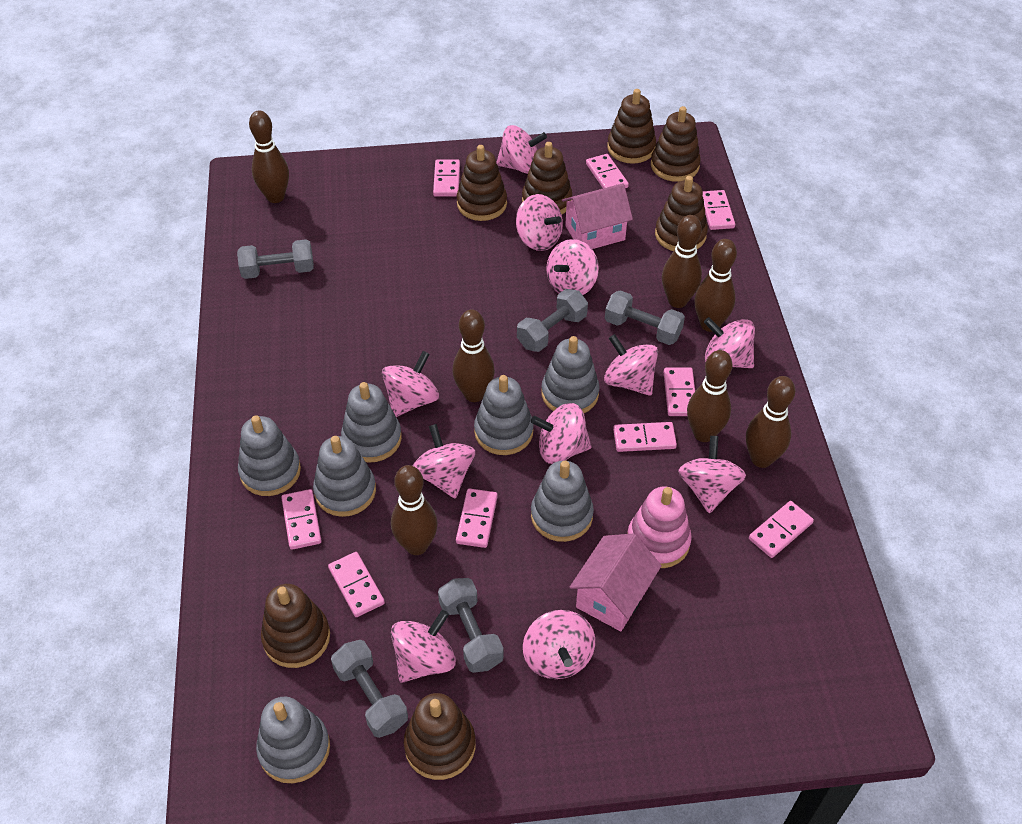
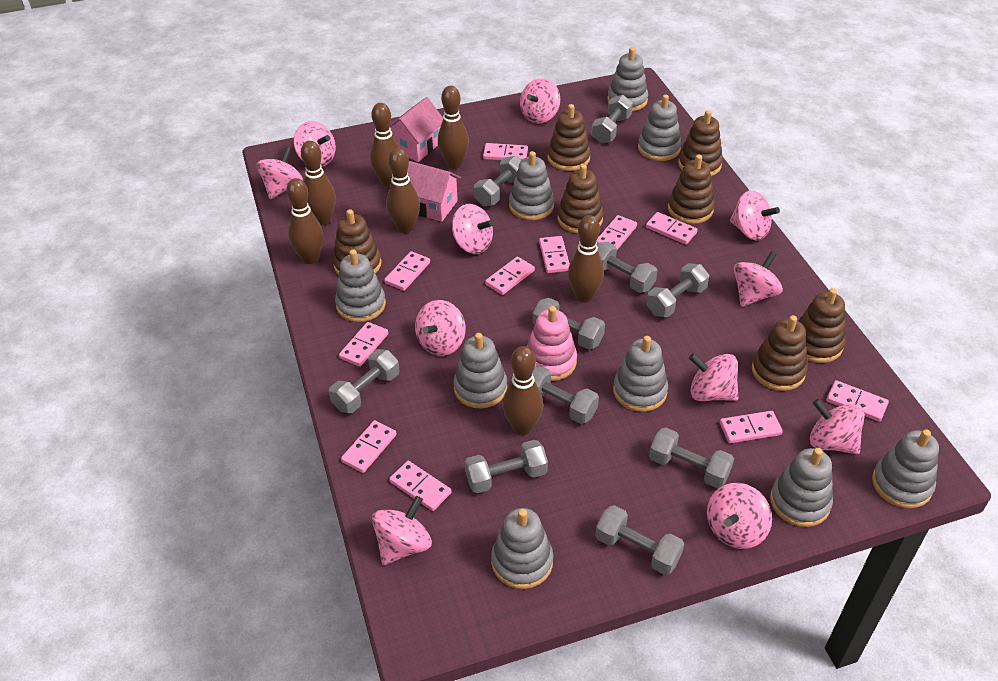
grey dumbbell: [237,239,314,279] [331,640,408,738] [438,578,504,673] [517,289,588,352] [605,290,685,345] = 5 -> [329,349,400,413] [465,440,548,493] [474,156,521,206] [533,298,605,350] [533,366,599,424] [591,95,633,143] [595,505,684,575] [597,242,658,293] [646,263,709,317] [649,427,734,488] = 10
grey stacking toy: [238,415,301,496] [256,697,330,783] [313,436,376,517] [341,382,402,463] [474,375,534,455] [531,461,594,542] [541,336,600,413] = 7 -> [335,249,386,322] [453,333,507,408] [491,508,553,589] [509,151,554,220] [607,47,648,111] [613,336,668,412] [638,95,681,161] [770,448,833,527] [872,429,939,508] = 9
pink domino: [281,489,321,550] [328,552,385,617] [433,160,460,197] [456,488,498,548] [586,154,629,188] [613,422,677,452] [664,368,695,416] [703,190,735,230] [749,501,814,558] = 9 -> [339,322,388,367] [341,420,396,473] [384,251,430,291] [389,461,451,511] [483,143,528,160] [485,257,535,295] [539,236,570,273] [596,215,637,250] [646,212,698,244] [720,411,783,443] [826,380,889,422] = 11

